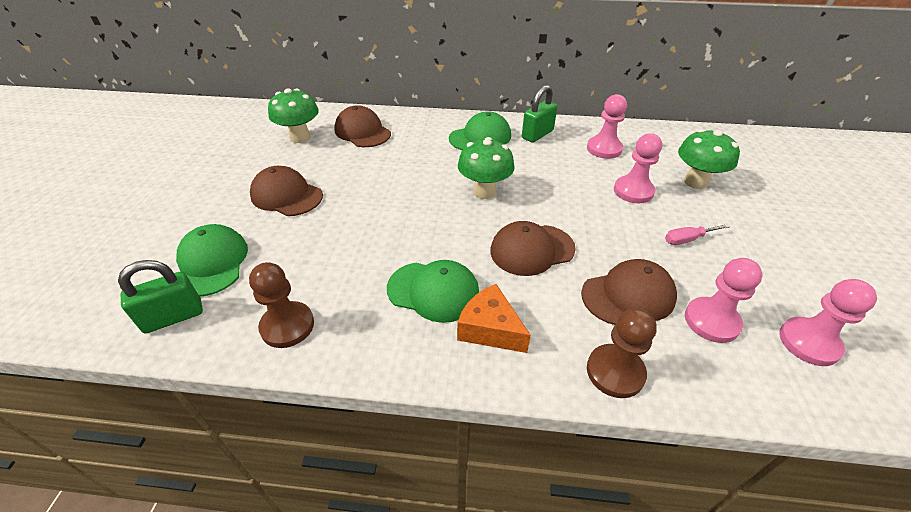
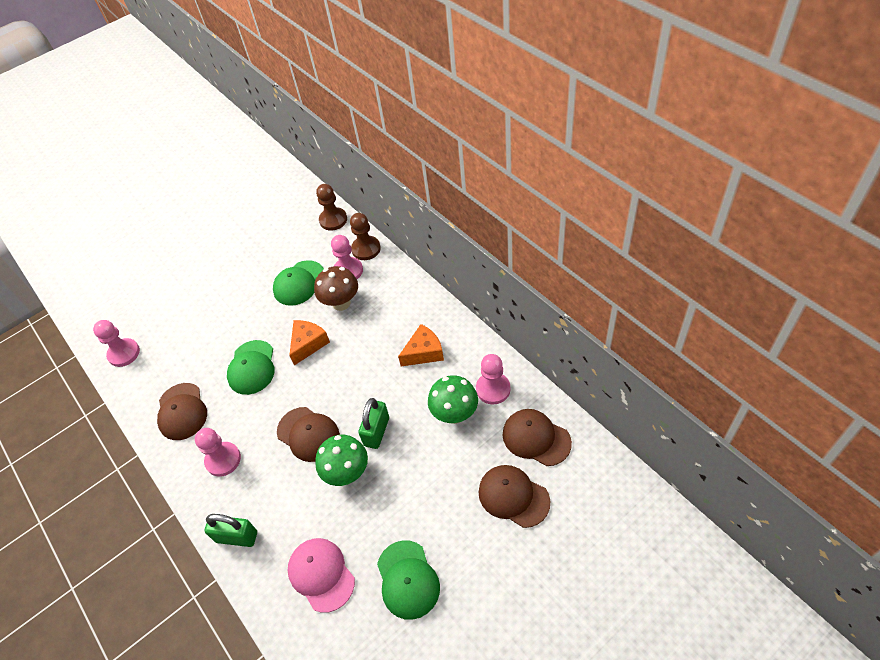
brown mushroom: none = 0 -> [314,266,358,311] = 1
green mushroom: [268,88,319,143] [458,137,515,199] [678,129,740,189] = 3 -> [315,435,368,486] [428,375,478,424] = 2
orange cheese: [457,284,531,353] = 1 -> [289,320,330,365] [398,324,444,366] = 2
pink cap: none = 0 -> [287,538,355,613] = 1
pink screwdriver: [665,224,730,245] = 1 -> none = 0

